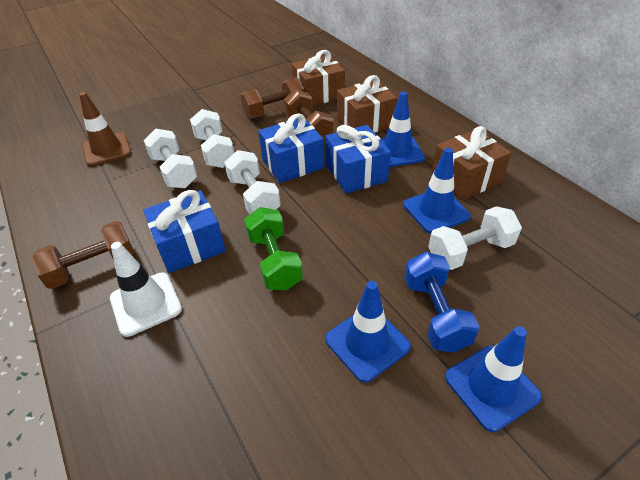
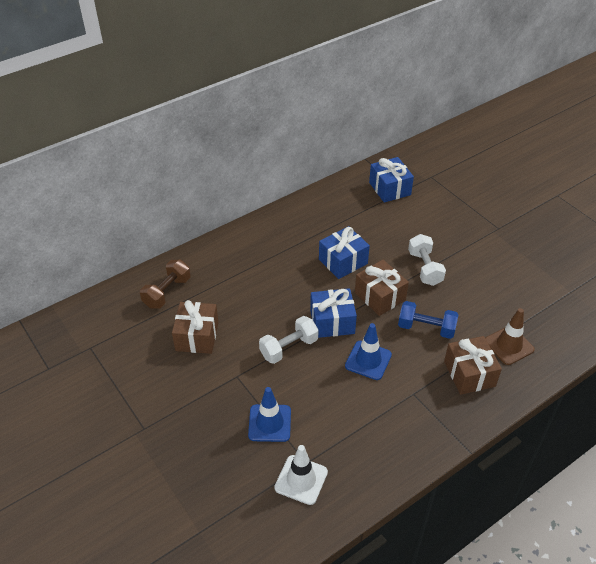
blue traffic cone: [325,281,411,383] [381,91,425,167] [403,148,471,234] [445,326,542,432] = 4 -> [248,387,291,442] [345,323,392,380] = 2
brown dumbbell: [31,221,134,289] [240,77,305,119] [284,89,334,141] = 3 -> [140,260,191,309] = 1
green dumbbell: [244,207,303,291] = 1 -> none = 0
white dumbbell: [144,128,197,188] [190,109,234,168] [224,150,281,215] [428,206,522,270] = 4 -> [259,316,319,364] [408,234,446,286] = 2

